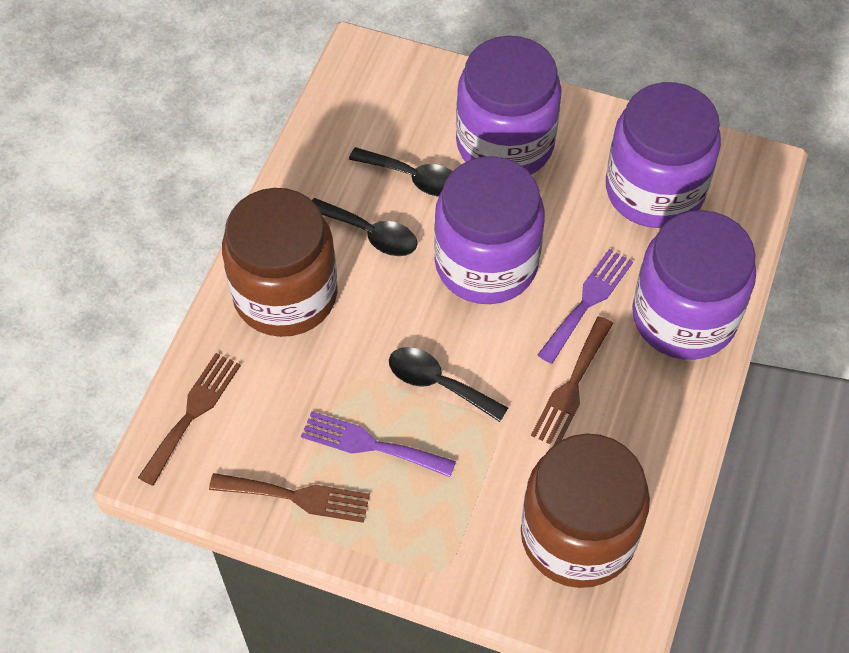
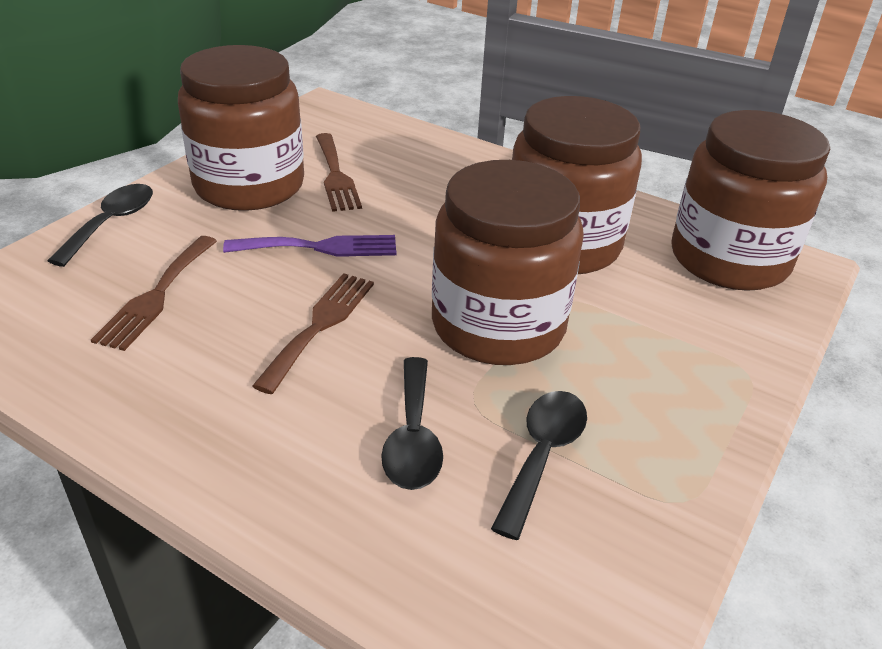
brown jar: [222,188,338,337] [521,433,650,588] = 2 -> [178,45,304,211] [432,160,584,365] [512,96,642,274] [671,110,830,291] = 4
purple fork: [301,411,456,477] [538,249,633,364] = 2 -> [223,235,397,257] = 1
purple jar: [434,156,545,304] [456,36,562,175] [606,82,721,228] [632,210,756,360] = 4 -> none = 0

